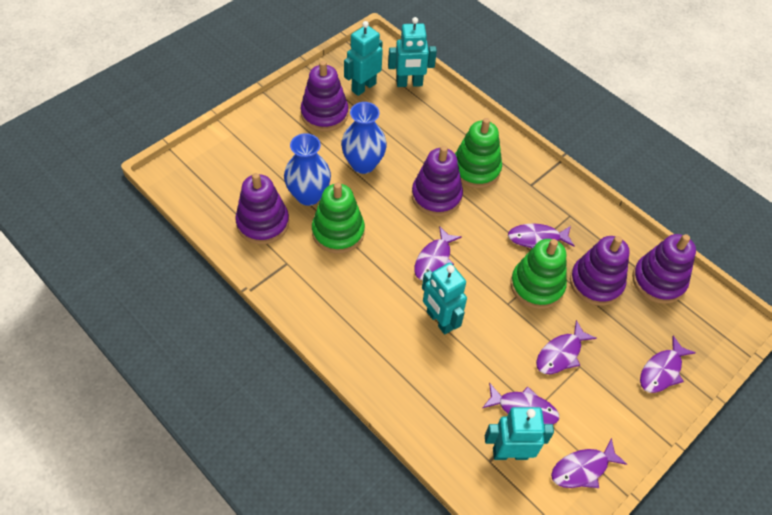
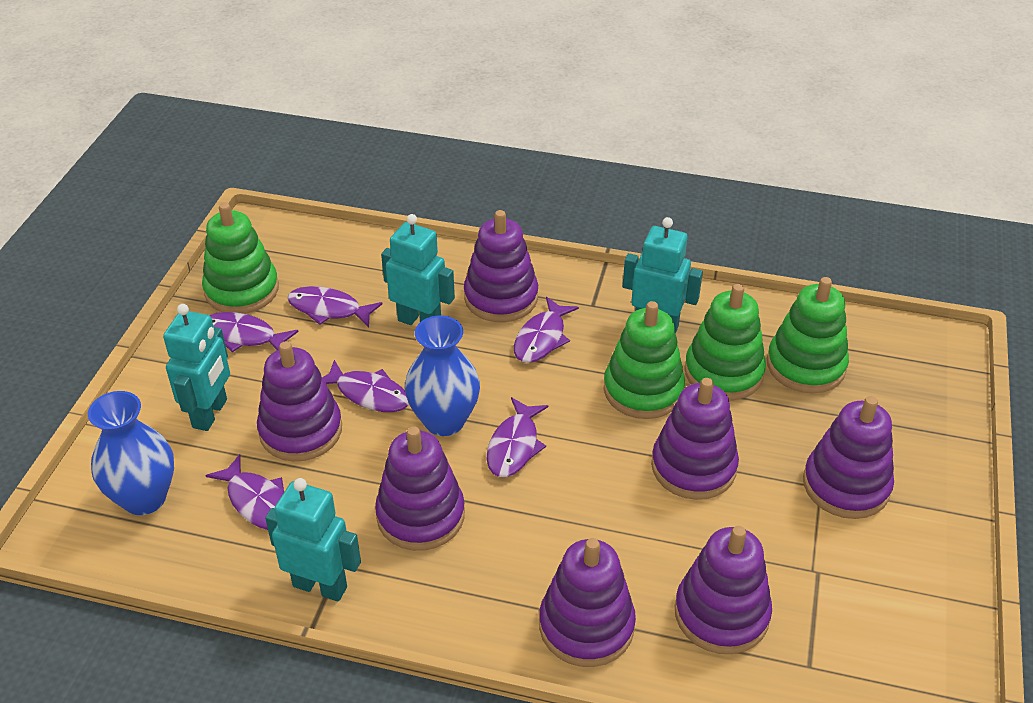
green stacking toy: [312,182,365,254] [455,118,502,188] [510,239,567,309] = 3 -> [202,203,279,314] [604,301,685,419] [684,284,766,400] [767,277,849,393] = 4
purple stacking toy: [235,173,289,244] [301,61,348,131] [412,146,463,216] [570,236,630,306] [632,234,696,304] = 5 -> [257,341,342,461] [375,426,465,551] [464,210,538,322] [539,538,636,667] [651,378,739,500] [675,526,772,654] [803,396,894,519] = 7

